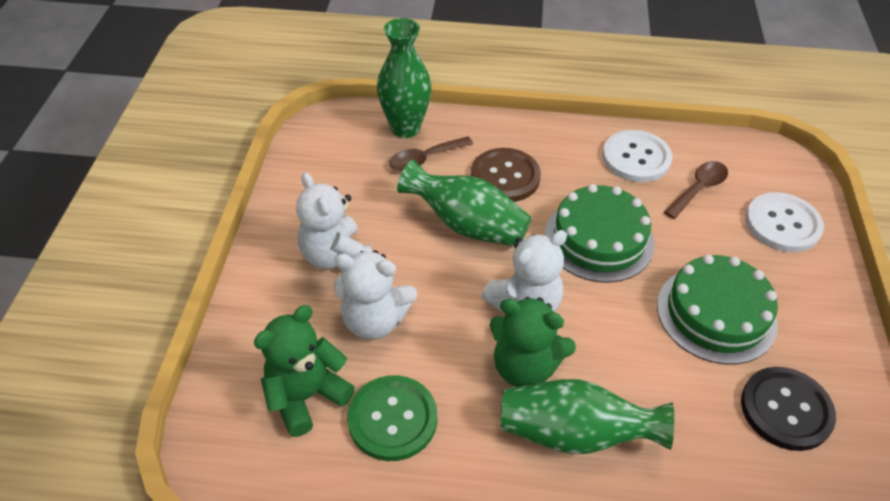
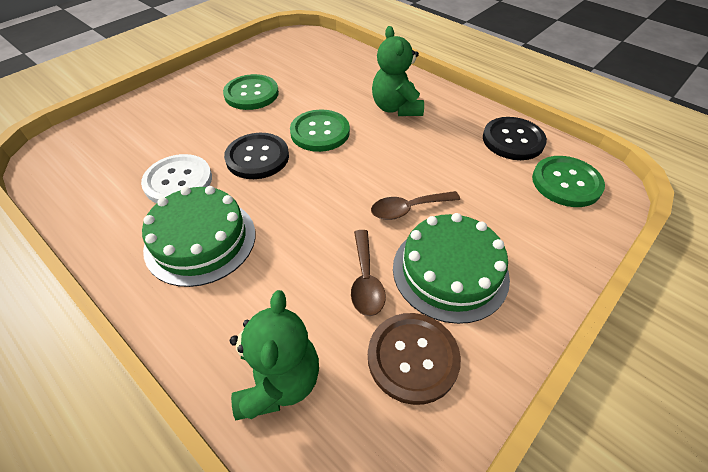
black button: [741,367,836,451] = 1 -> [224,133,289,179] [483,117,547,160] = 2
green button: [347,375,437,461] = 1 -> [223,74,279,110] [290,109,350,152] [532,156,605,207] = 3
green vase: [377,18,431,138] [397,160,532,246] [501,379,674,454] = 3 -> none = 0
white button: [602,130,672,182] [745,192,824,252] = 2 -> [141,154,212,203] = 1
white teddy bear: [296,172,372,272] [334,250,417,340] [481,230,567,315] = 3 -> none = 0

